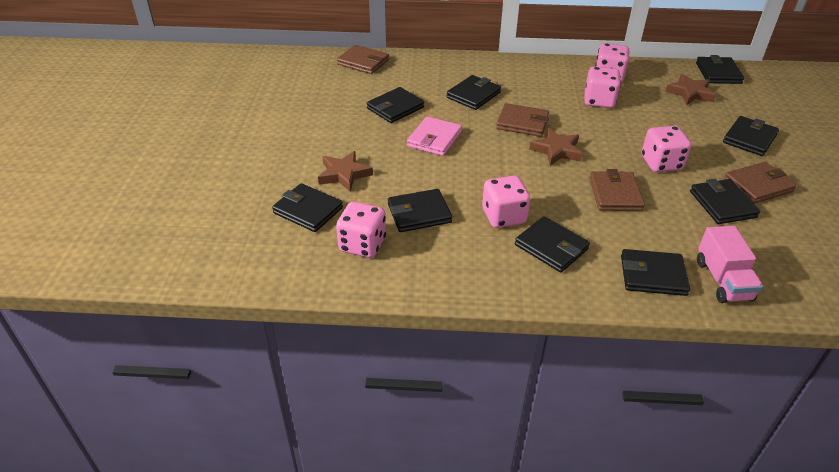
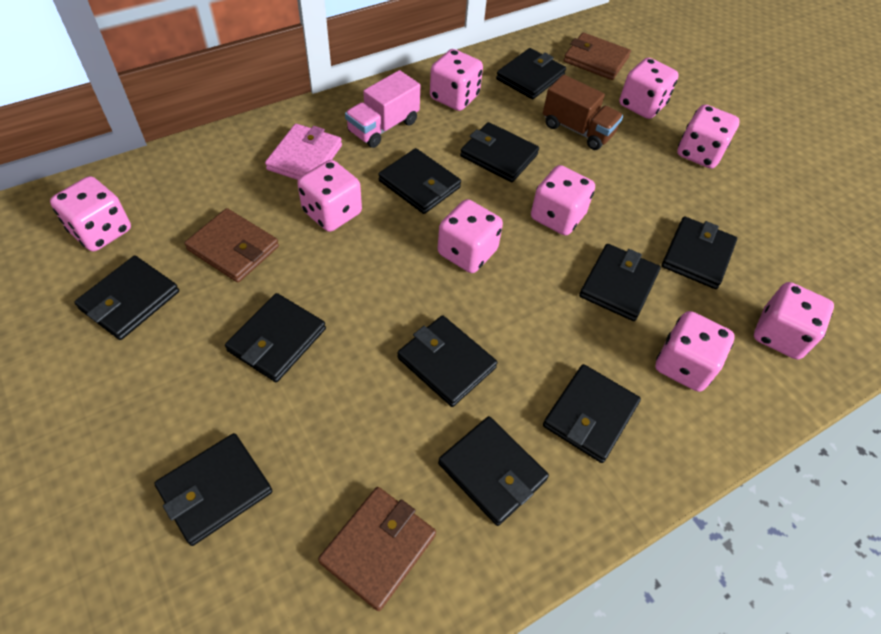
black wallet: [272,183,343,232] [367,87,424,123] [388,189,452,232] [447,75,501,110] [515,216,590,272] [621,249,690,296] [690,179,760,224] [696,55,744,84] [723,116,779,156] = 9 -> [74,256,179,340] [154,433,272,546] [225,293,326,382] [378,148,461,214] [397,315,498,407] [438,416,549,526] [460,122,539,182] [496,48,566,99] [543,364,641,463] [579,244,661,321] [662,217,737,289] = 11
brown star: [318,151,373,192] [529,128,582,166] [665,74,716,105] = 3 -> none = 0
brown truck: none = 0 -> [543,74,623,150] = 1
brown wallet: [337,45,389,74] [496,103,549,137] [589,169,645,211] [724,162,796,204] = 4 -> [184,208,279,282] [318,487,436,611] [564,33,631,80] = 3
pink dice: [336,202,386,258] [482,175,530,228] [584,66,621,108] [595,43,629,83] [642,126,691,172] = 5 -> [50,176,131,251] [297,160,362,232] [430,49,483,111] [438,199,503,273] [531,165,595,235] [619,58,679,119] [655,311,735,392] [677,104,740,169] [754,282,834,360] = 9

